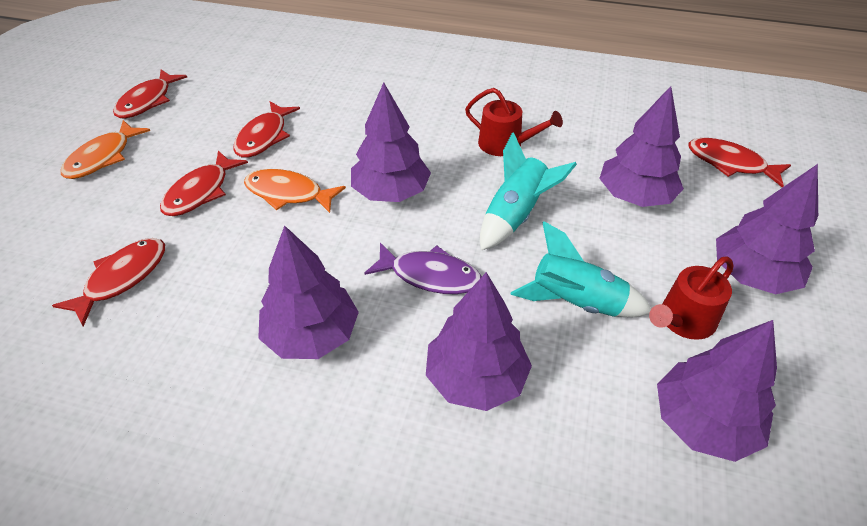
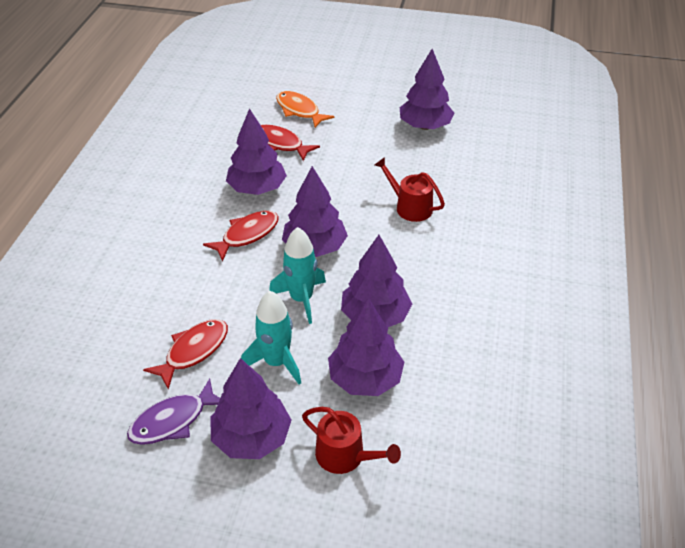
orange fish: [61,120,150,179] [244,169,346,213] = 2 -> [276,91,334,128] = 1
red fish: [52,238,165,327] [113,70,187,119] [160,151,248,216] [233,101,300,158] [689,138,791,188] = 5 -> [143,319,228,389] [203,211,279,261] [261,125,320,161] = 3

